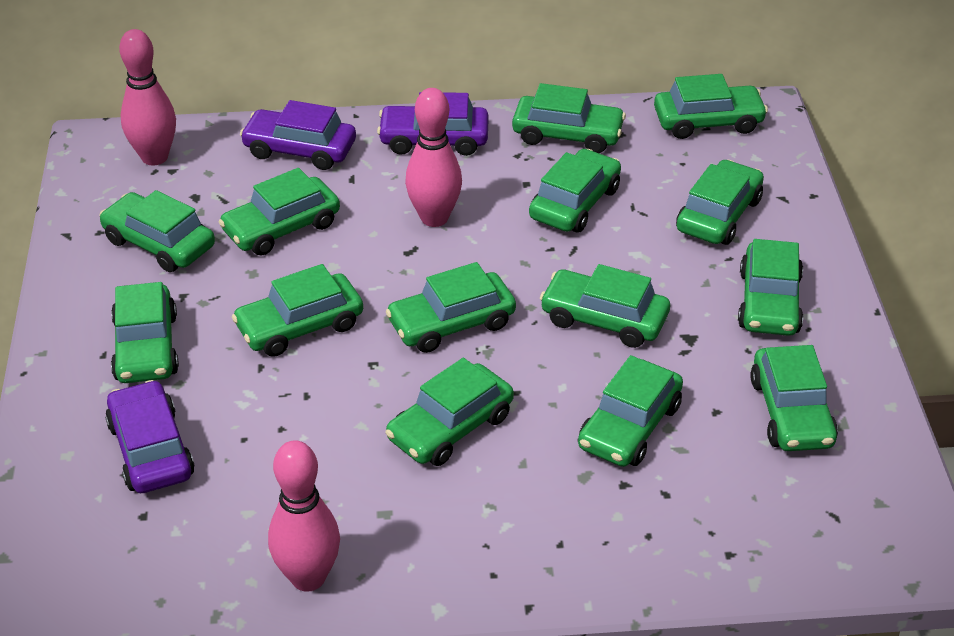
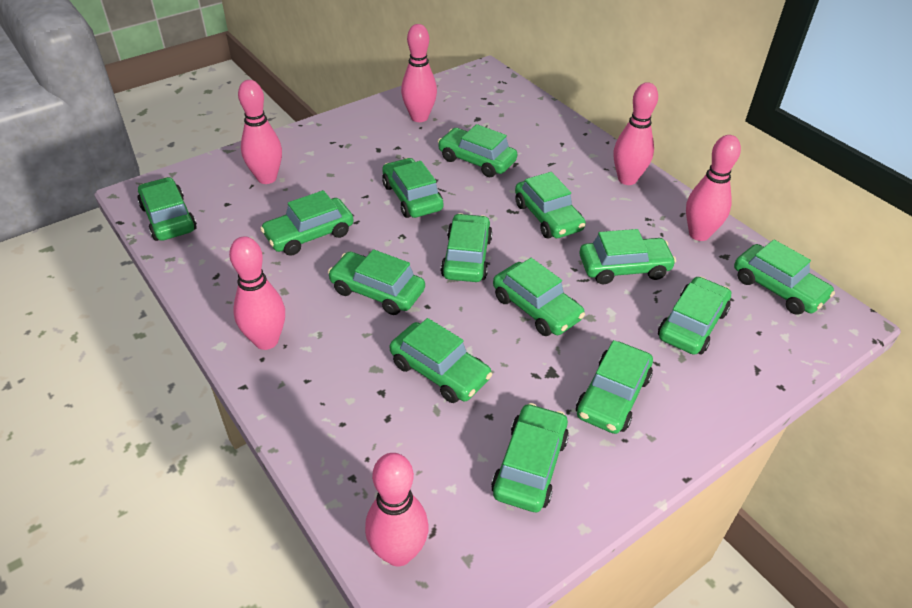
pink bowling pin: [119,29,176,165] [268,440,340,592] [405,88,462,227] = 3 -> [229,237,285,350] [238,80,282,184] [365,453,429,566] [401,24,437,122] [614,82,658,185] [686,135,741,241] = 6
purple car: [105,380,195,493] [240,100,356,170] [377,92,489,156] = 3 -> none = 0

